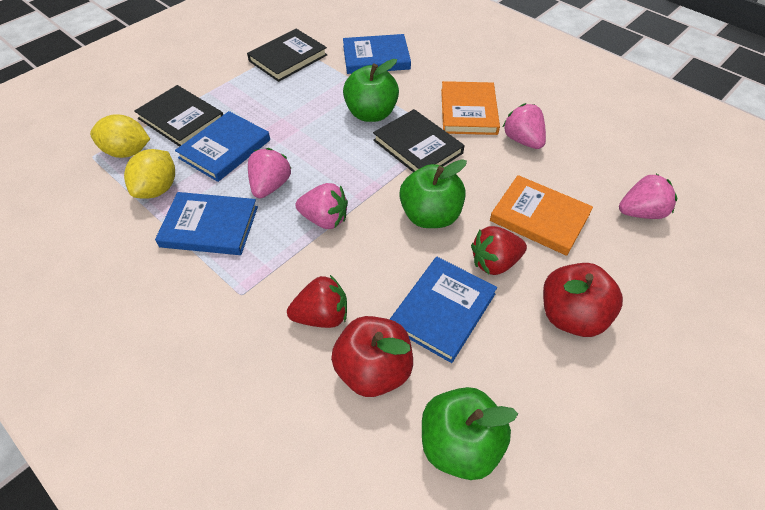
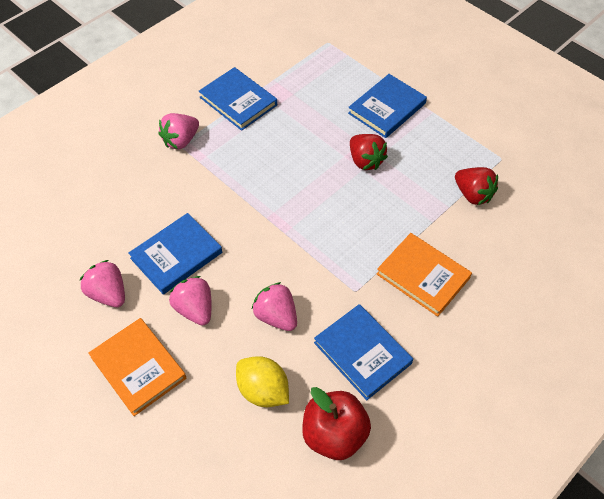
black book: [134,85,223,147] [247,29,327,82] [373,109,465,172] = 3 -> none = 0
green apple: [343,59,399,122] [399,159,467,228] [422,387,518,480] = 3 -> none = 0
red apple: [331,316,413,397] [543,263,623,337] = 2 -> [302,387,371,460] = 1
yellow lemon: [90,114,150,158] [124,149,175,199] = 2 -> [236,356,289,407] = 1

